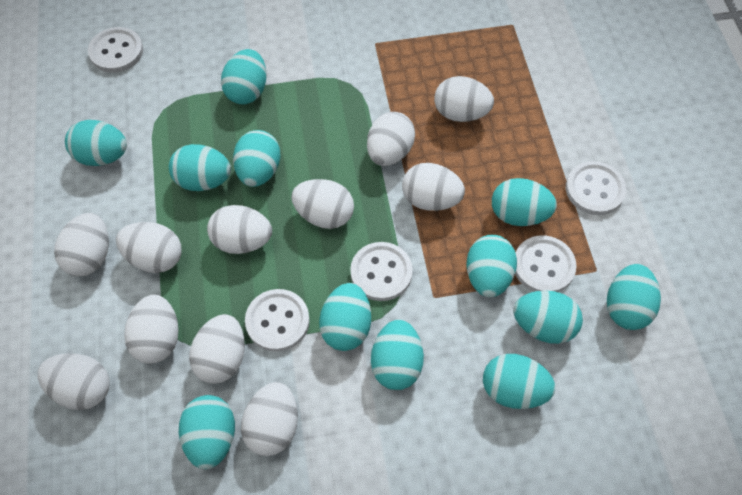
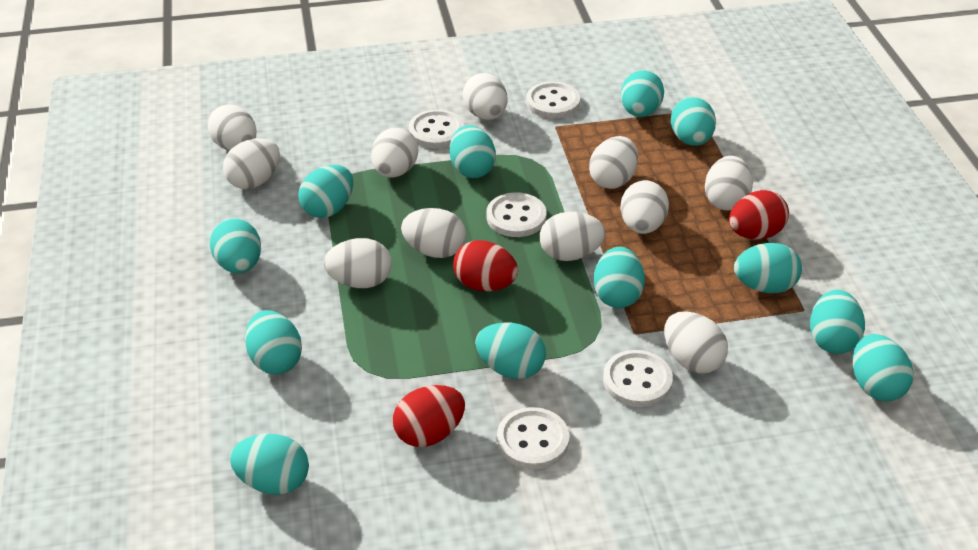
red egg: none = 0 -> [393,385,465,447] [453,240,518,291] [729,190,789,240] = 3

